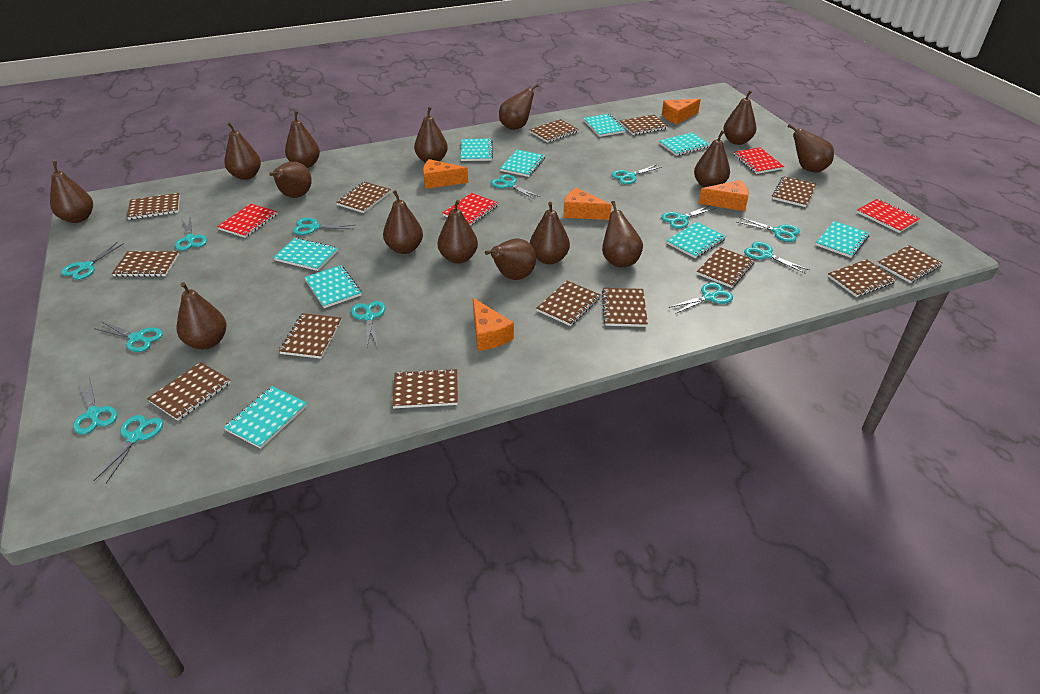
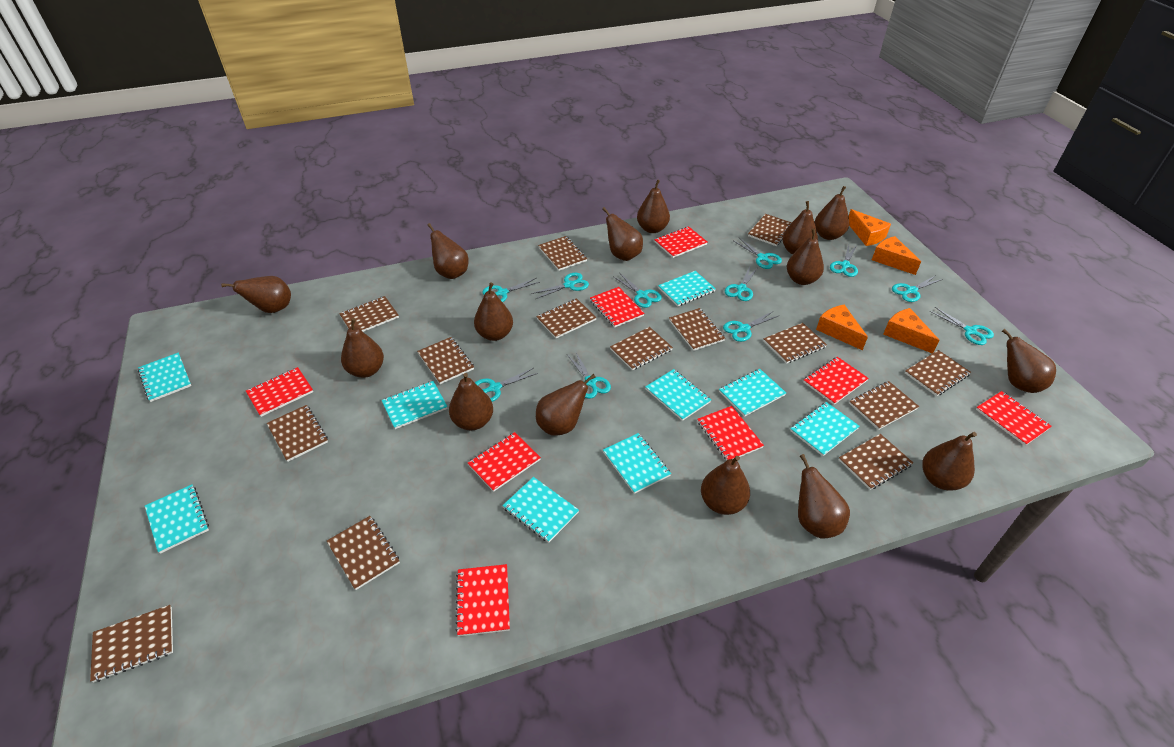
orange cheese: [423,159,468,189] [473,298,514,351] [563,188,612,220] [662,99,701,124] [698,180,749,211] = 5 -> [816,304,868,350] [849,209,891,246] [872,236,921,275] [883,308,939,354] = 4
red notebook: [217,204,278,238] [443,193,498,226] [734,147,784,174] [857,199,920,233] = 4 -> [246,367,313,417] [456,564,510,636] [468,432,541,492] [590,287,645,327] [654,226,707,258] [697,406,764,460] [804,357,869,405] [976,391,1052,446] = 8
turquoise scissors: [61,242,124,280] [73,377,117,435] [93,415,163,484] [94,321,163,352] [175,218,207,251] [293,218,355,235] [351,301,385,347] [491,174,540,200] [611,164,662,184] [661,205,716,229] [669,283,733,314] [737,217,800,242] [744,242,809,273] = 13 -> [475,368,538,402] [482,278,540,302] [531,273,589,299] [567,351,611,399] [613,273,662,308] [723,311,778,342] [725,267,757,301] [734,238,782,269] [830,245,858,277] [892,275,943,302] [930,307,994,345] = 11

